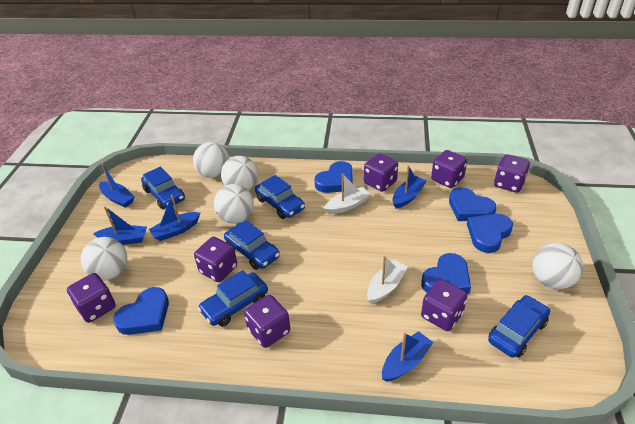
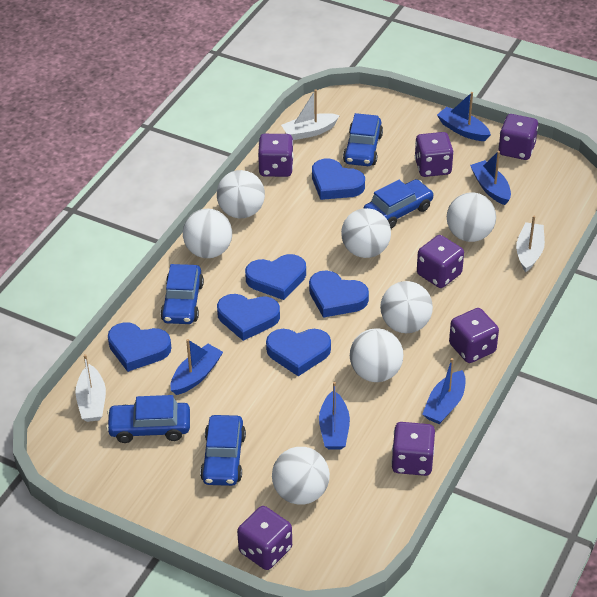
blue heart: [113,287,169,335] [314,161,353,193] [421,253,471,294] [449,187,497,221] [467,214,513,253] = 5 -> [108,322,171,372] [217,294,280,341] [245,254,306,300] [266,329,331,376] [309,271,369,318] [312,158,365,200] = 6
white ball: [80,237,127,280] [193,142,229,178] [214,184,254,224] [221,156,258,190] [533,243,583,289] = 5 -> [183,209,232,258] [217,170,265,218] [272,447,330,504] [341,208,391,258] [350,328,404,382] [380,281,433,333] [447,193,496,242] = 7
white boat: [324,174,371,214] [367,256,408,304] = 2 -> [75,354,106,422] [281,89,340,140] [516,216,545,272] = 3

